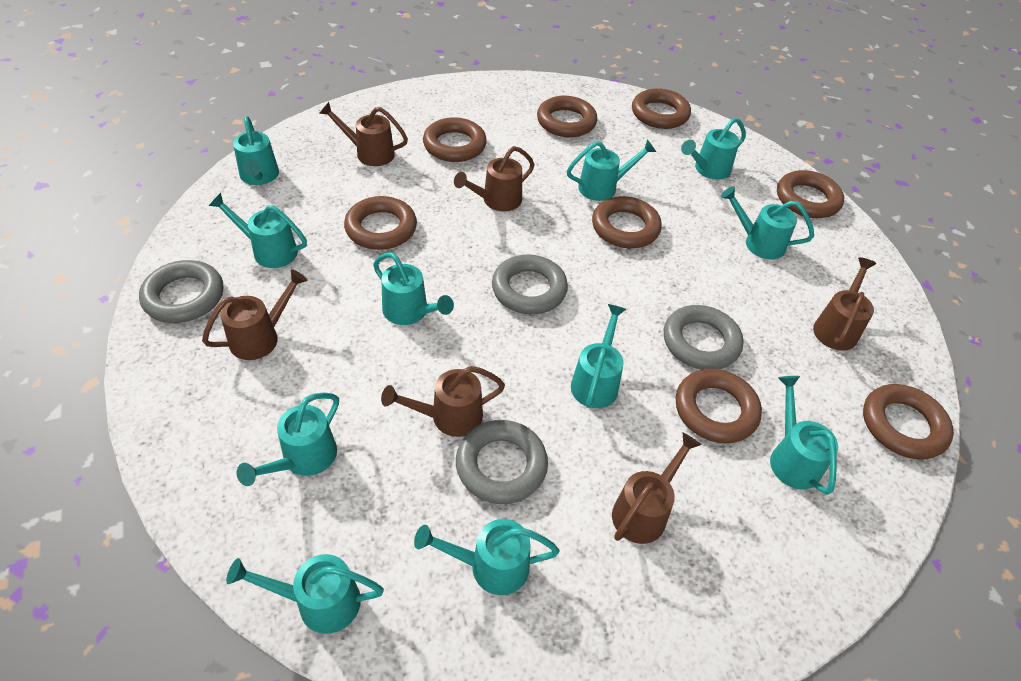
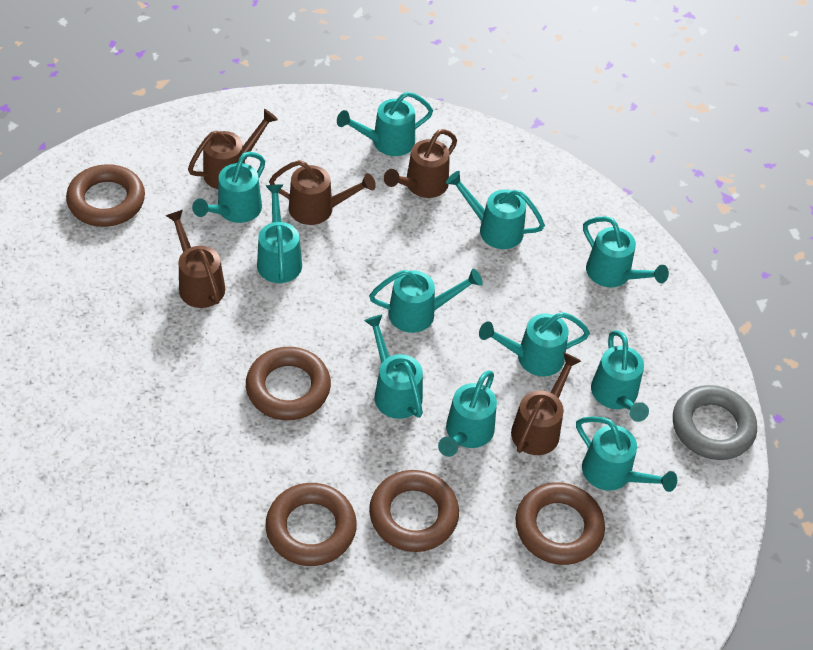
brown ring: [344,196,417,250] [423,117,487,162] [537,96,597,137] [592,196,662,248] [632,88,691,129] [676,369,762,443] [777,170,844,218] [863,384,954,460] = 8 -> [66,164,145,227] [246,347,331,420] [265,483,357,566] [369,470,459,552] [515,482,605,565] = 5
brown watering can: [202,269,307,360] [319,102,408,166] [381,366,505,437] [454,146,535,211] [612,432,701,544] [813,257,877,351] = 6 -> [165,210,225,308] [188,109,278,189] [269,160,376,225] [384,129,457,198] [511,353,581,455] = 5
grey ring: [139,260,223,323] [456,420,548,504] [492,254,568,314] [664,305,744,370] = 4 -> [673,385,757,460] = 1

